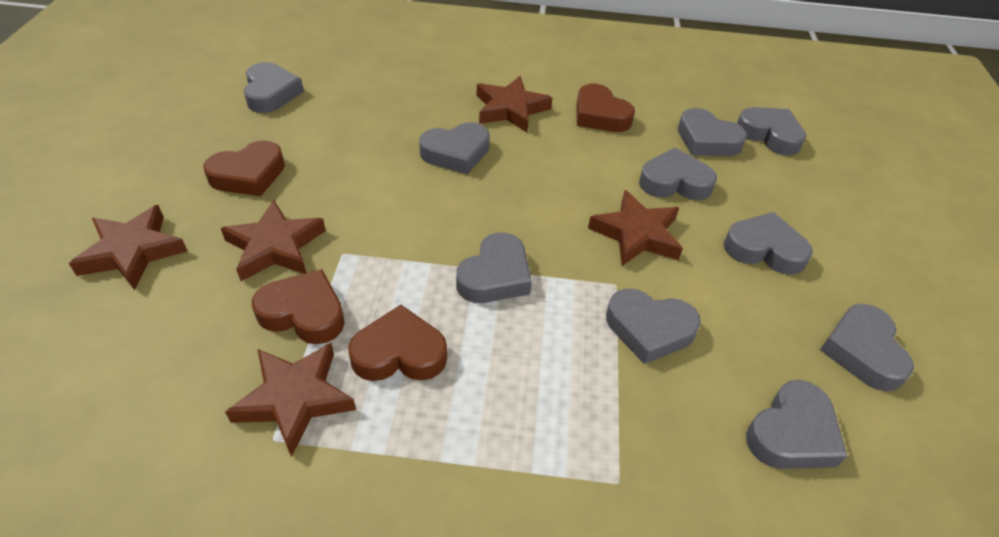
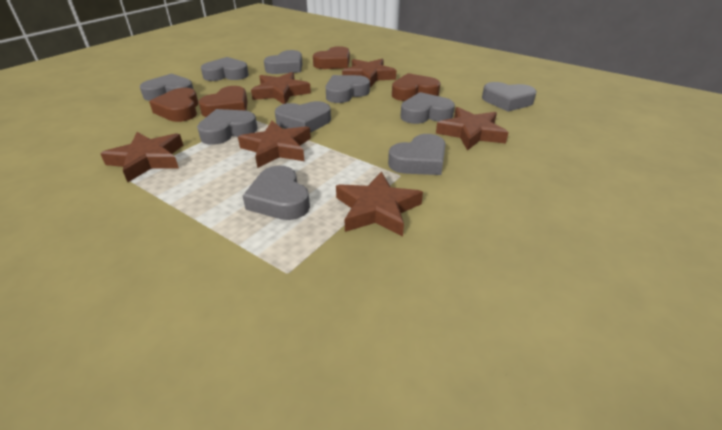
brown star: [69,205,187,290] [221,200,326,281] [225,343,356,457] [477,76,553,132] [588,190,683,266] = 5 -> [100,132,183,182] [238,121,311,168] [251,72,311,104] [336,171,423,236] [342,59,396,87] [436,107,509,151] = 6

